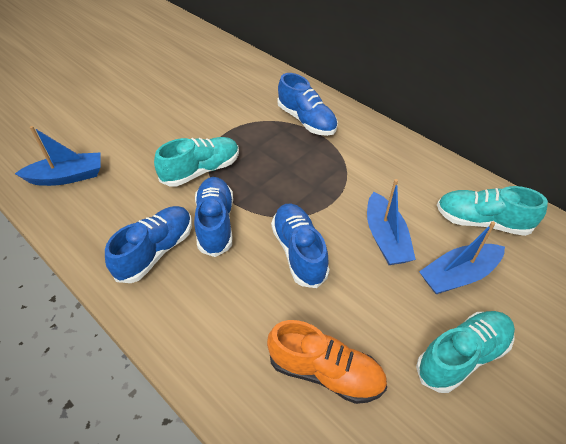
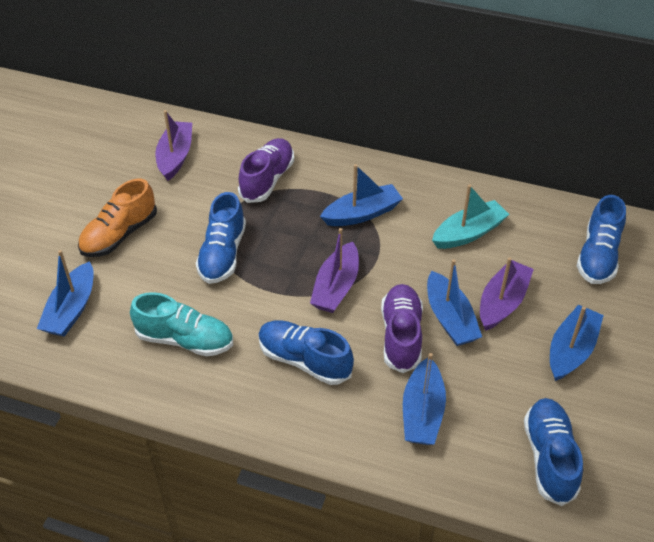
blue boat: [15,126,101,186] [367,179,416,265] [419,222,505,294] = 3 -> [37,250,94,337] [320,164,403,226] [403,353,446,445] [427,259,482,346] [550,305,604,381] = 5
purple boat: none = 0 -> [155,110,192,181] [310,228,359,313] [480,258,534,331] = 3
purple shoe: none = 0 -> [238,138,294,203] [381,284,423,373] = 2
turquoise boat: none = 0 -> [432,184,509,249] = 1
turquoise shoe: [154,137,239,187] [416,311,515,393] [437,186,548,236] = 3 -> [130,292,233,356] = 1

